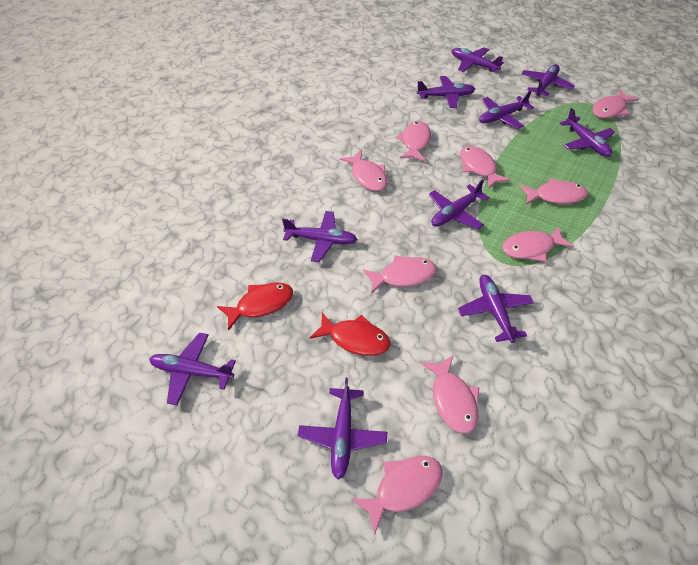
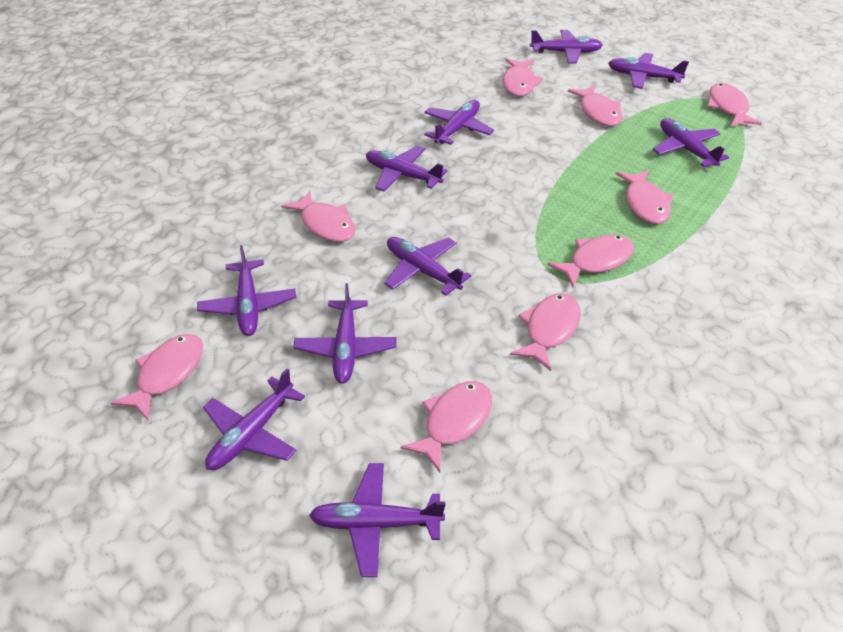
red fish: [217,283,293,331] [310,313,390,356] = 2 -> none = 0

